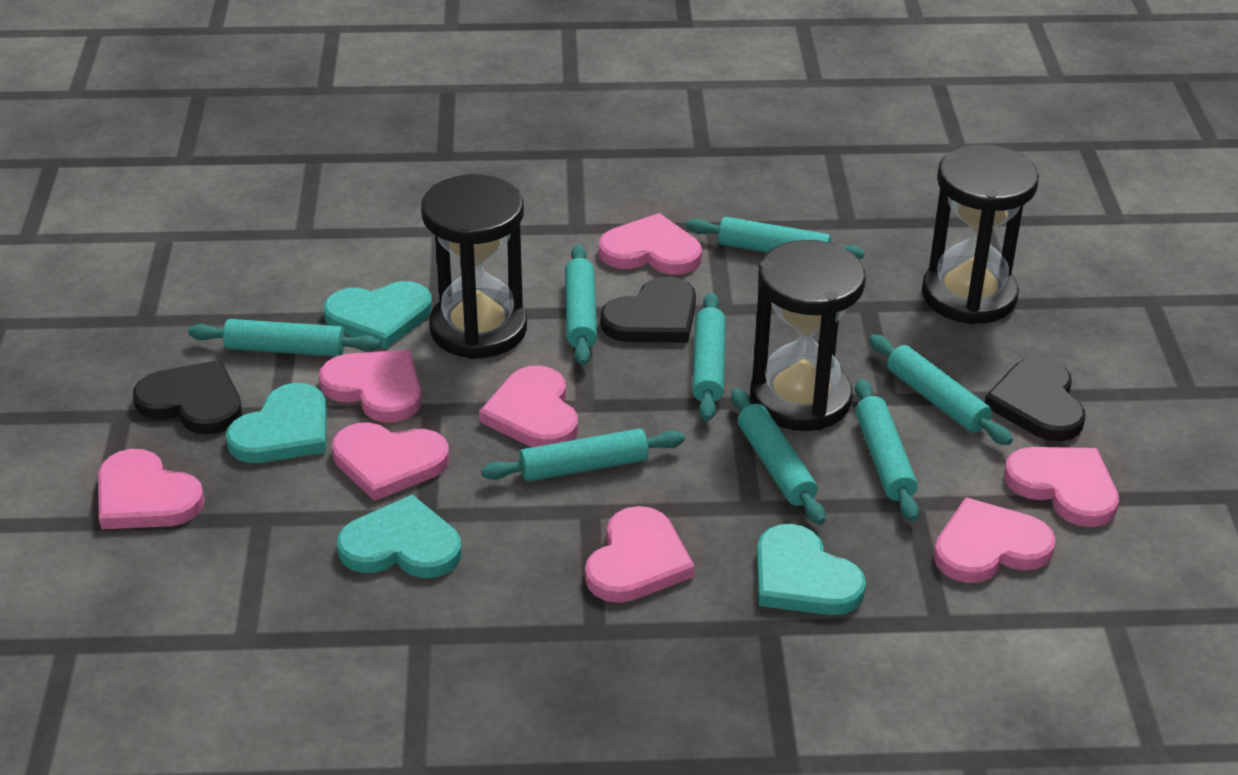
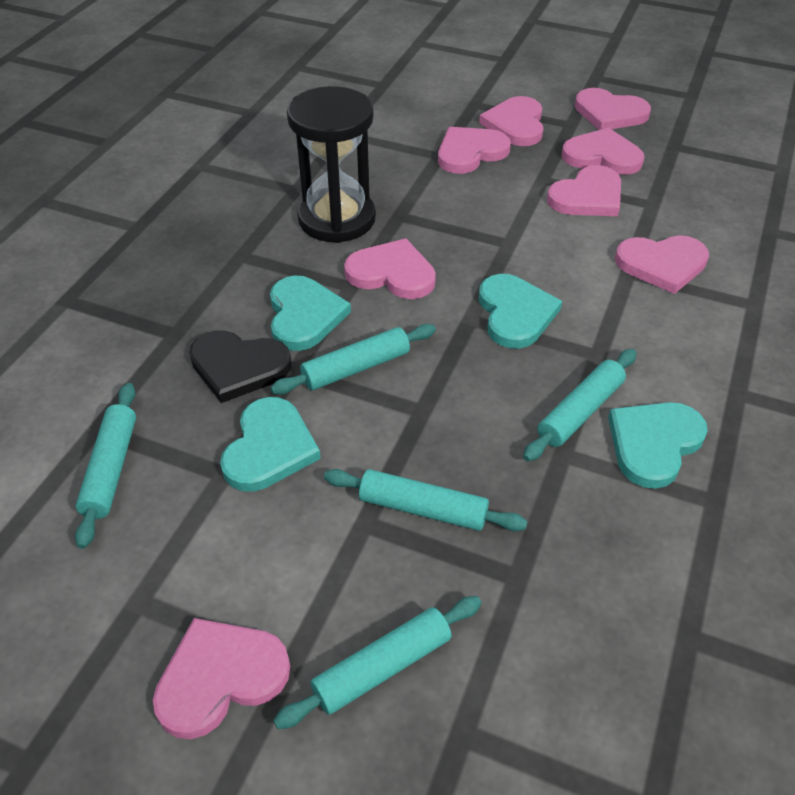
black heart: [133,360,242,435] [600,276,696,343] [985,357,1085,442] = 3 -> [189,331,292,403] = 1
black hourglass: [421,174,527,359] [750,240,866,431] [922,144,1039,324] = 3 -> [287,86,376,243] = 1
turquoise rolling pin: [188,319,381,356] [481,429,685,482] [565,245,597,365] [686,217,864,259] [692,292,726,421] [731,388,826,525] [855,379,919,522] [869,334,1013,445] = 8 -> [75,383,136,549] [270,324,436,395] [273,596,482,729] [324,469,527,531] [523,349,636,461] = 5

